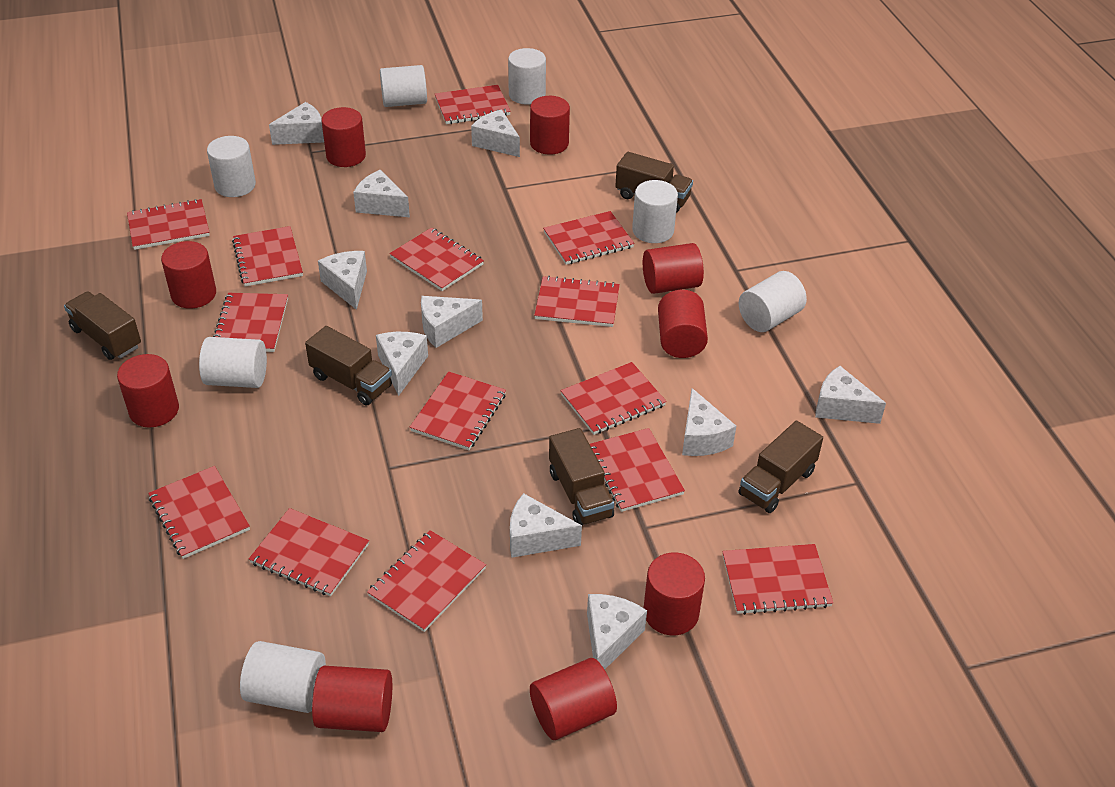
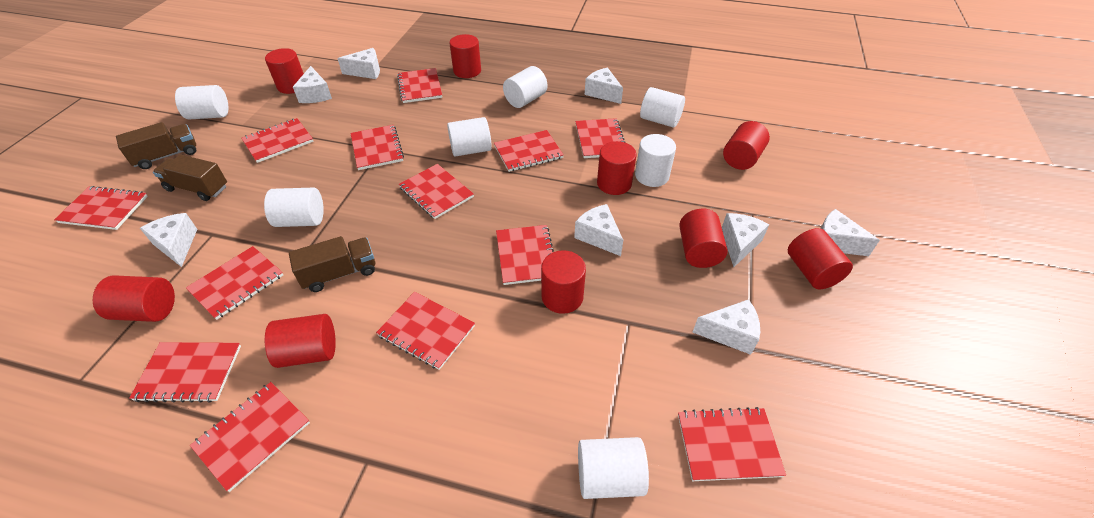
brown truck: [64,291,141,360] [305,326,392,405] [549,428,614,526] [615,152,693,213] [738,421,823,513] = 5 -> [116,122,196,169] [153,154,227,201] [289,236,375,292] = 3
red notebook: [127,199,210,250] [148,466,250,559] [213,293,288,352] [232,226,303,287] [249,508,369,596] [367,530,486,632] [389,228,484,291] [410,371,506,450] [435,85,511,124] [534,276,620,327] [543,211,634,265] [561,362,667,435] [590,428,685,512] [722,544,833,615] = 14 -> [54,186,148,230] [129,342,241,403] [186,246,283,320] [190,382,310,492] [241,118,314,163] [350,125,404,170] [376,292,475,370] [397,68,442,103] [399,164,474,219] [494,130,564,172] [496,225,554,285] [575,118,626,158] [678,407,786,481] = 13
white cheese: [269,102,324,145] [318,251,367,310] [353,170,410,217] [376,332,428,396] [421,296,483,348] [471,110,520,157] [510,493,582,558] [587,594,647,670] [682,388,736,456] [815,366,886,424] = 10 -> [140,213,197,267] [293,66,332,103] [337,48,380,79] [574,204,623,256] [585,68,623,104] [692,299,760,355] [722,213,769,267] [820,209,880,256] = 8

